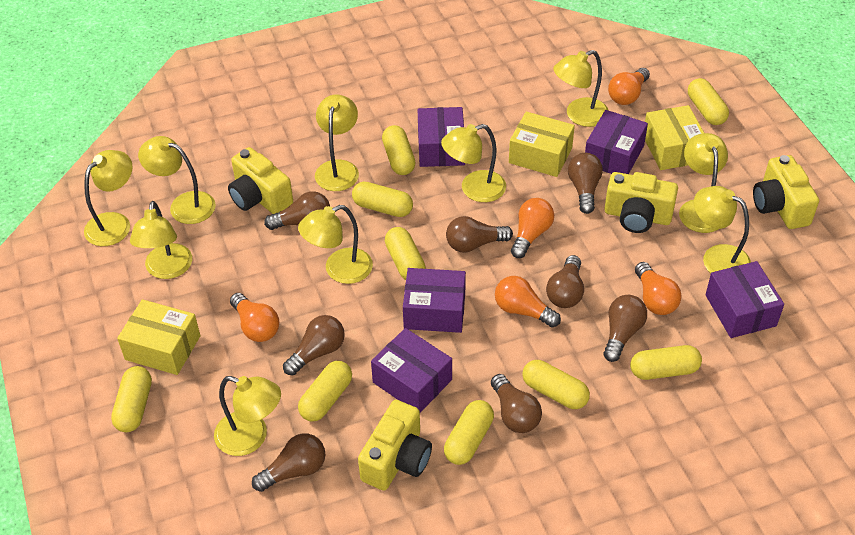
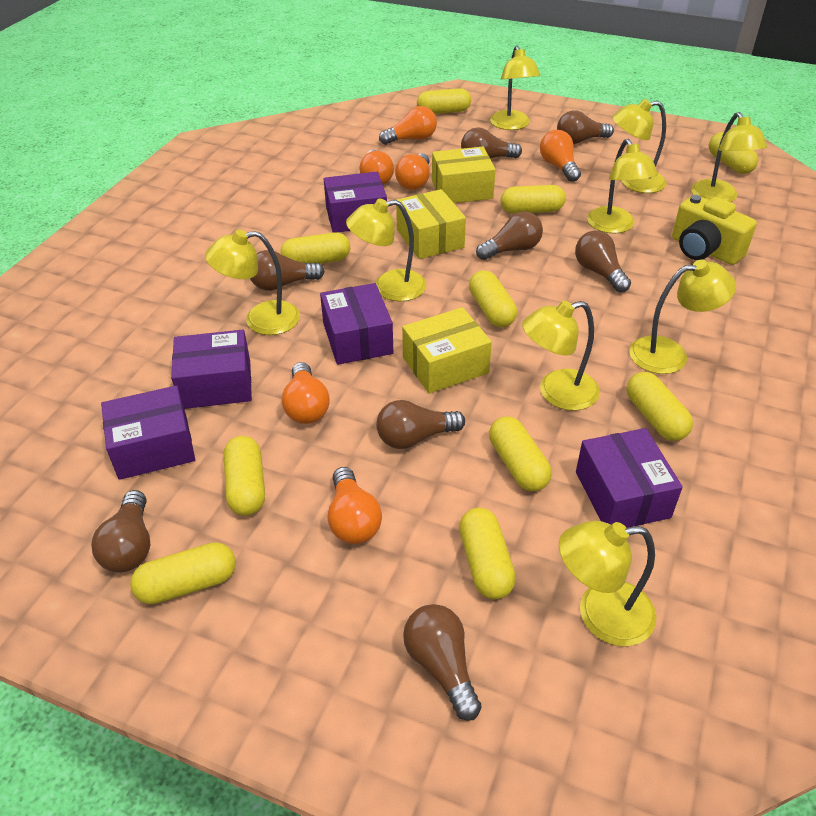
orange light bulb: [230,293,279,342] [495,276,561,328] [511,198,554,258] [608,68,650,105] [635,262,681,315] = 5 -> [282,362,330,424] [328,467,382,544] [360,150,394,185] [379,106,437,145] [395,153,430,190] [540,130,581,182] = 6
yellow camera: [228,147,293,214] [358,400,432,491] [604,172,678,233] [753,155,819,229] = 4 -> [672,195,757,265] = 1
yellow capsule: [111,366,152,432] [298,361,352,421] [352,182,413,217] [382,125,415,175] [385,227,426,280] [444,400,494,465] [522,360,590,409] [630,345,702,380] [688,78,729,125] = 9 -> [130,542,236,604] [224,436,265,516] [280,232,350,264] [417,88,471,114] [459,508,516,599] [469,270,517,327] [489,416,552,491] [501,185,566,214] [627,372,693,441] [709,132,758,174] = 10
yellow lamp: [84,150,133,246] [130,201,192,279] [138,136,216,224] [214,376,281,456] [298,205,373,284] [315,95,359,191] [441,124,506,202] [553,50,609,127] [679,133,728,233] [694,186,751,273] = 10 -> [205,230,300,335] [346,199,426,301] [490,46,541,130] [522,301,600,411] [559,521,657,646] [587,139,658,234] [612,99,667,193] [629,260,736,374] [691,112,767,202] = 9

